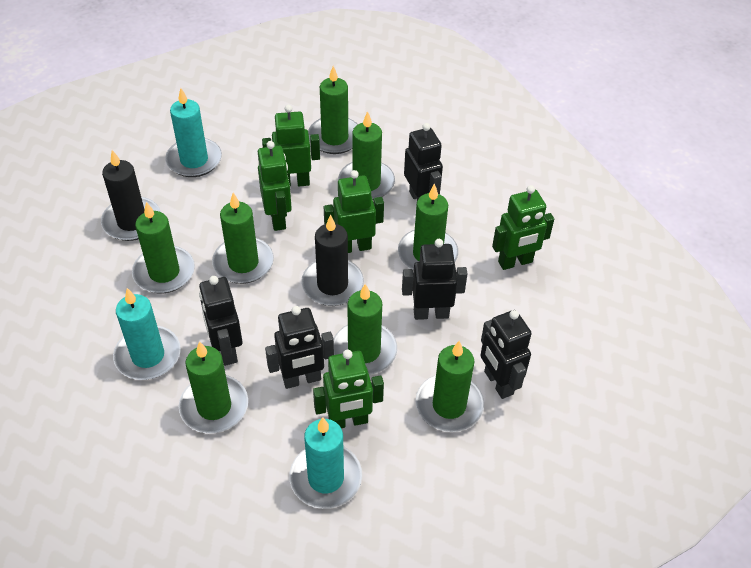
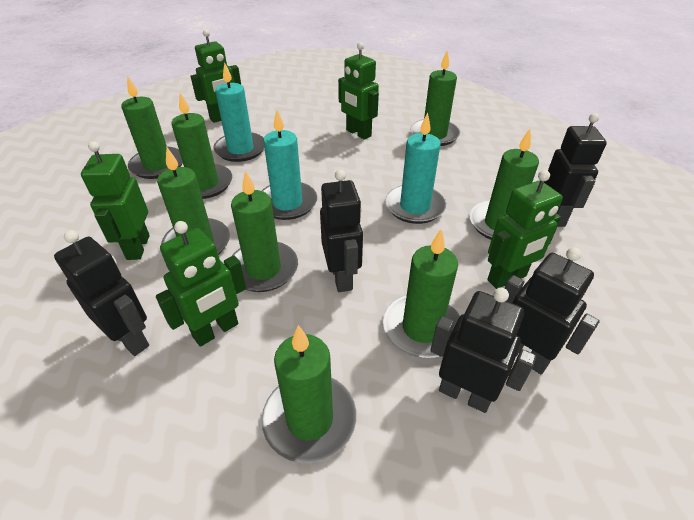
black candle: [101,150,161,241] [301,215,364,306] = 2 -> none = 0

